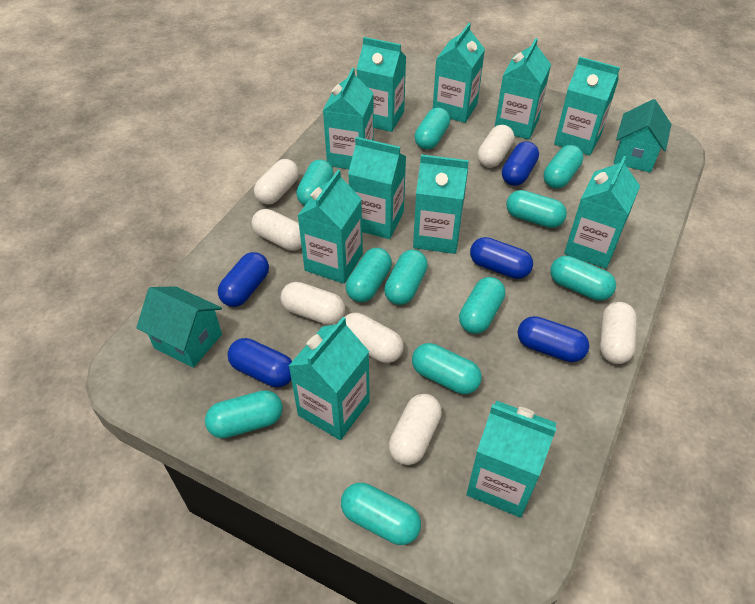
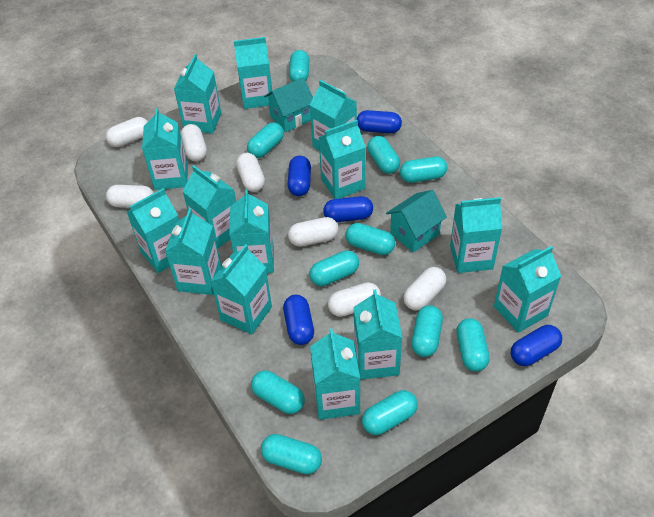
turquoise carton: [289,317,370,440] [298,170,363,284] [323,68,374,169] [348,137,406,239] [357,37,406,132] [413,155,469,254] [433,23,485,123] [467,401,557,518] [495,38,551,140] [554,57,620,156] [564,156,640,269] = 11 -> [127,188,179,273] [142,108,188,190] [165,208,222,295] [174,54,221,134] [182,165,236,248] [211,244,272,334] [229,189,274,273] [234,37,272,109] [310,80,357,150] [310,328,360,420] [318,120,365,199] [354,289,402,380] [450,197,502,273] [494,246,561,333] = 14

